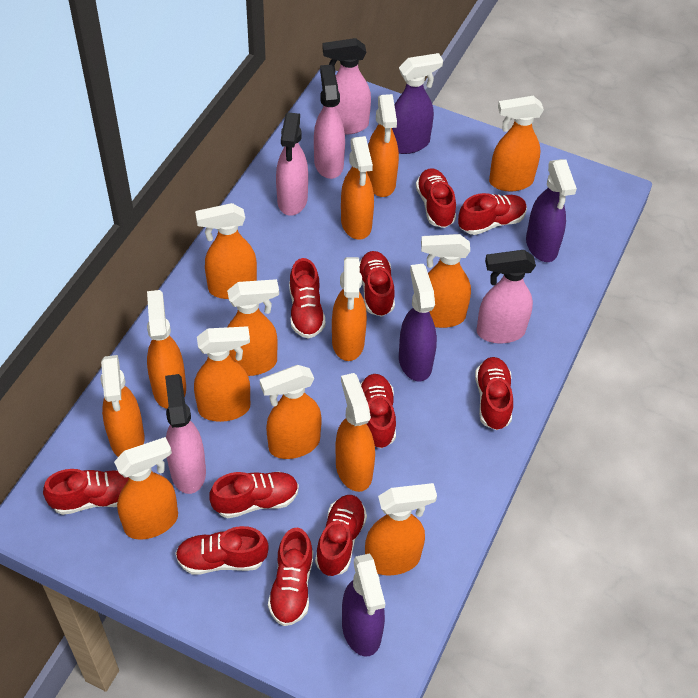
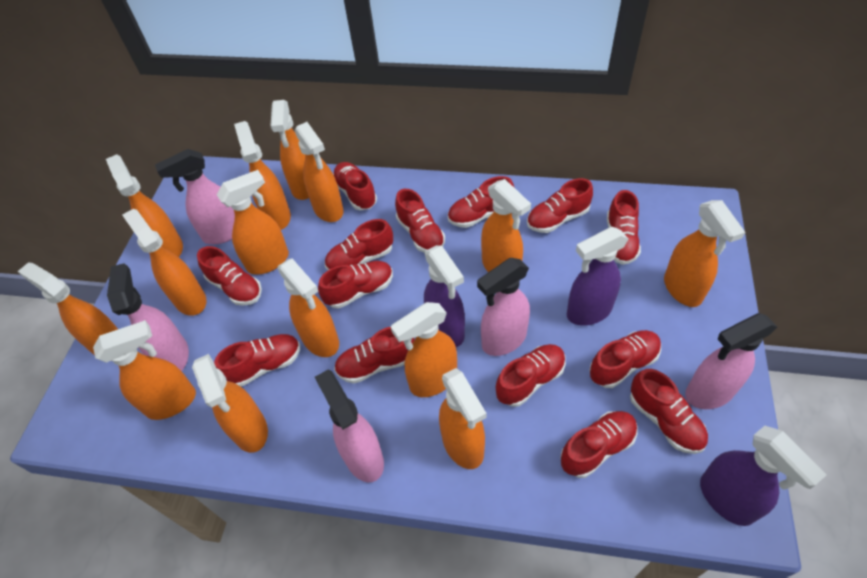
purple spray bottle: [342,553,385,657] [392,53,443,154] [399,264,437,381] [526,159,577,262] = 4 -> [424,245,465,347] [567,227,629,326] [700,426,827,526] = 3
red shoe: [43,469,129,515] [176,526,269,575] [209,471,299,518] [268,528,313,626] [289,258,326,339] [315,495,367,576] [359,251,395,317] [361,374,396,449] [416,168,456,228] [458,193,527,235] [475,357,513,430] = 11 -> [197,246,262,306] [214,334,300,386] [318,261,393,308] [325,219,393,270] [333,162,377,210] [334,327,414,383] [395,189,445,253] [448,176,515,228] [496,344,566,407] [527,178,593,233] [560,411,637,478] [589,330,661,388] [607,190,641,265] [630,369,708,454] = 14

